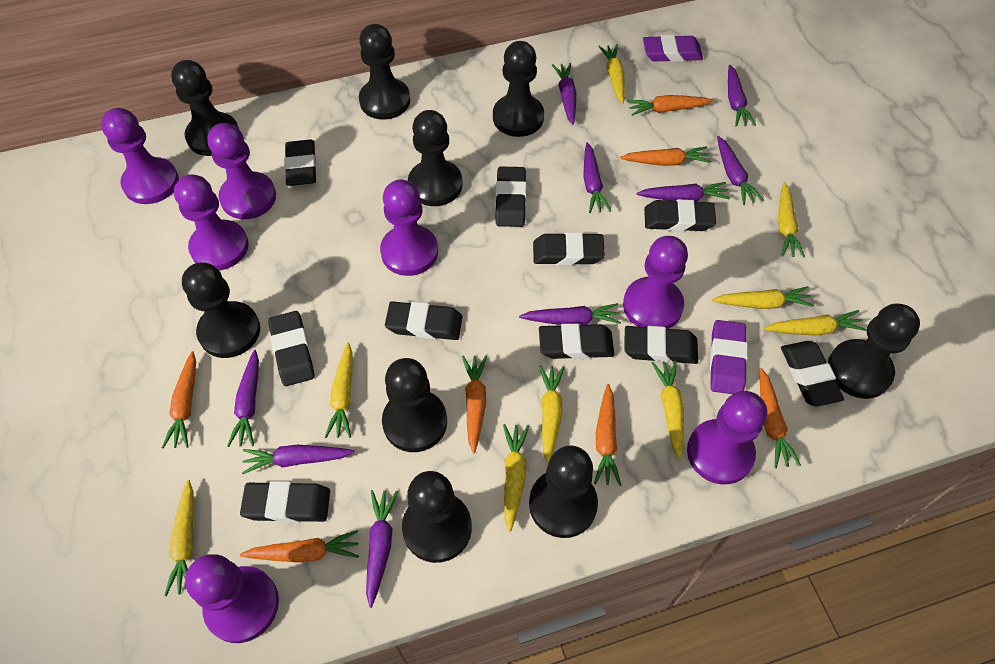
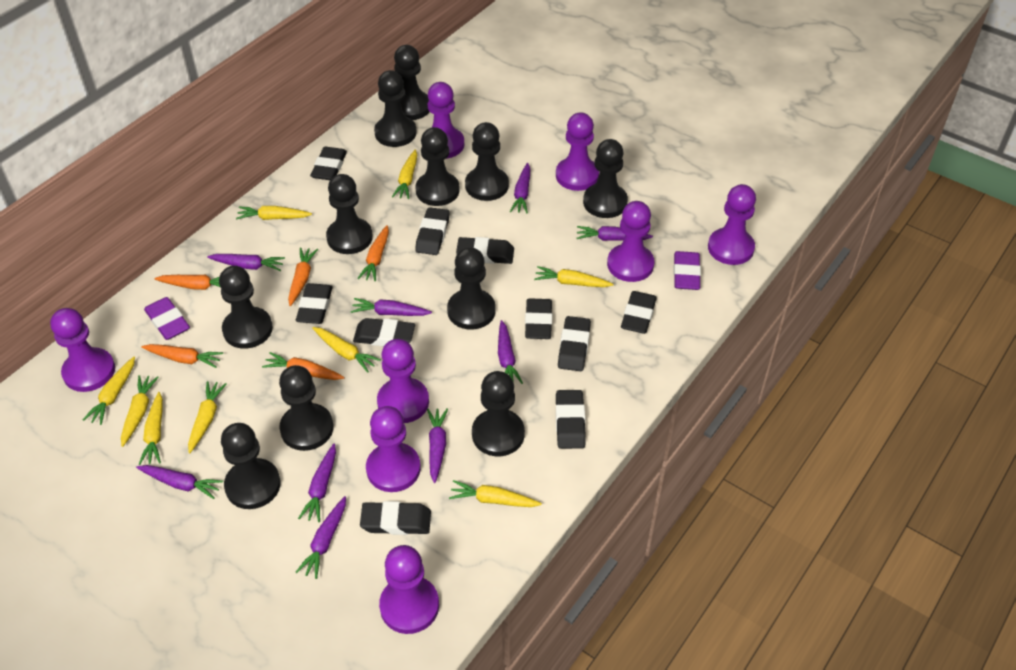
black pawn: [171,60,239,156] [182,263,260,358] [359,24,410,120] [382,358,447,452] [402,471,472,563] [408,110,463,206] [493,41,544,137] [529,446,598,538] [828,303,920,399] = 9 -> [219,266,273,349] [221,423,281,509] [279,365,334,451] [326,174,373,254] [374,70,417,147] [394,45,430,120] [415,127,460,206] [447,247,496,330] [465,122,509,201] [472,371,525,456] [583,139,628,218] = 11
orange carrot: [162,351,196,449] [240,530,359,563] [462,355,487,453] [594,384,621,486] [620,146,711,166] [628,95,713,116] [760,368,801,468] = 7 -> [141,344,223,368] [154,275,220,290] [262,352,345,380] [288,247,318,306] [357,225,389,282] = 5
purple pawn: [101,108,179,204] [174,174,249,271] [185,554,279,643] [207,123,276,219] [380,180,438,276] [623,236,688,329] [687,391,767,484] = 7 -> [50,308,115,392] [366,406,421,492] [377,339,429,423] [379,545,439,634] [428,82,464,159] [556,112,599,191] [607,201,654,282] [708,184,756,265] = 8

